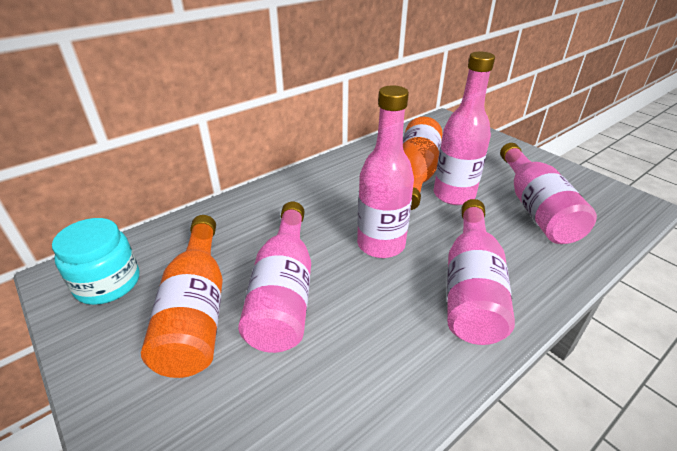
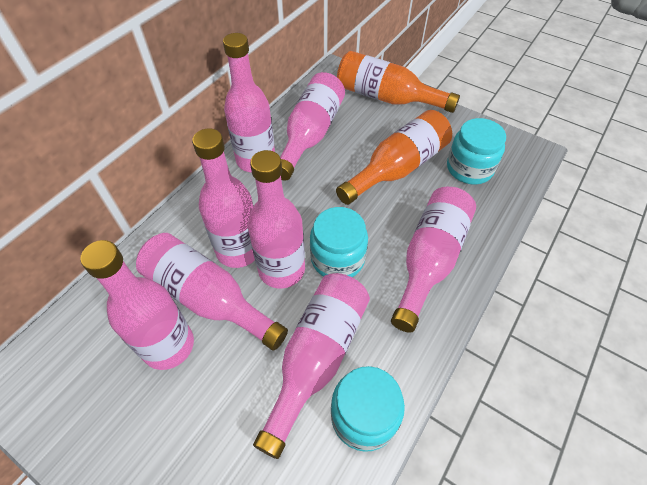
pink bottle: [238,202,311,353] [357,85,414,258] [434,51,495,205] [447,199,515,345] [500,143,597,244] = 5 -> [80,240,194,370] [136,233,288,351] [192,128,255,268] [223,33,275,172] [248,150,305,289] [253,273,370,459] [280,72,345,181] [391,187,476,333] = 8
turquoise jar: [52,218,139,305] = 1 -> [310,207,368,277] [331,366,405,452] [447,118,506,185] = 3

